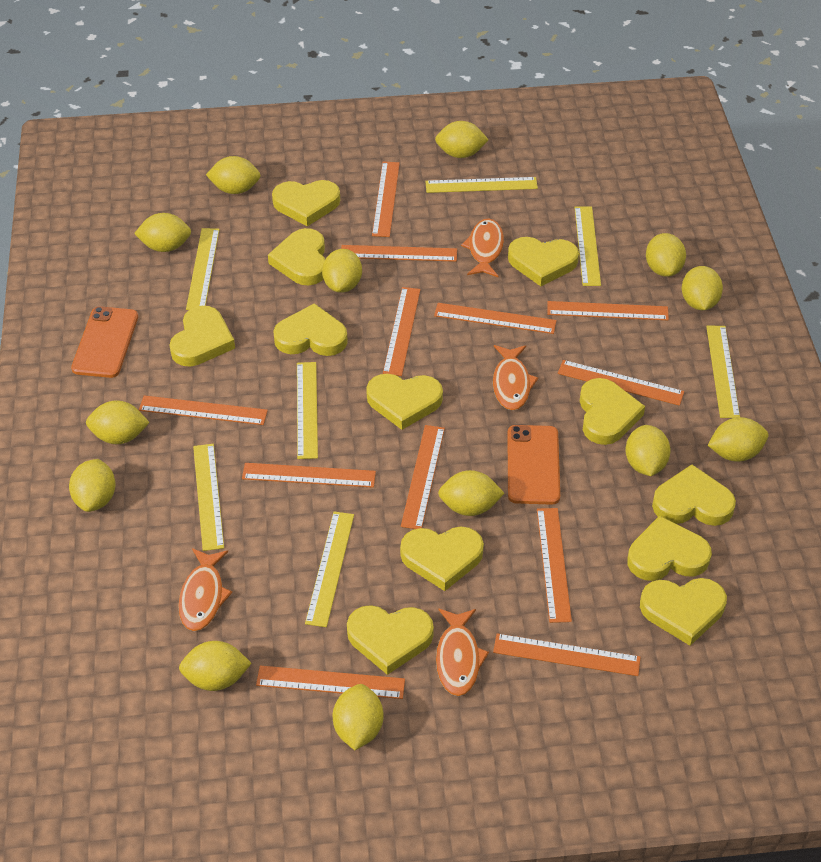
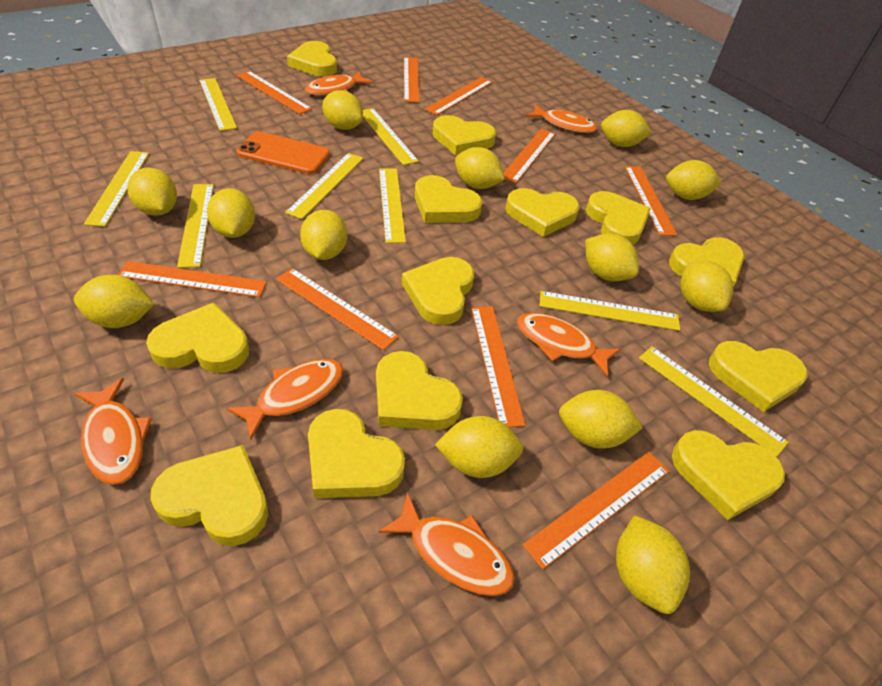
orange fish: [178,548,232,631] [436,609,489,696] [461,219,504,277] [493,345,538,410] = 4 -> [74,378,152,485] [227,359,344,440] [305,71,373,96] [379,492,515,596] [517,313,621,376] [526,104,598,133] = 6
orange phone: [71,306,138,378] [507,425,560,505] = 2 -> [236,131,330,174] = 1
orange ruler: [139,395,268,425] [242,463,376,488] [256,666,405,699] [341,245,457,262] [372,162,400,237] [383,287,420,376] [401,425,445,529] [434,303,557,334] [493,633,641,676] [537,508,572,623] [547,301,669,320] [558,360,684,406] = 12 -> [118,261,267,297] [236,71,312,114] [276,268,399,350] [404,57,420,103] [425,77,493,115] [471,306,525,427] [503,129,556,183] [523,452,669,569] [625,166,677,236] = 9
yellow heart: [169,306,235,366] [268,228,325,285] [272,180,340,226] [273,303,348,356] [347,605,434,675] [366,374,443,430] [400,527,484,591] [508,237,579,286] [580,378,645,445] [627,516,712,581] [640,578,727,646] [652,465,736,526] = 12 -> [146,302,249,373] [150,445,268,546] [287,41,337,76] [308,409,405,498] [376,351,463,430] [402,257,474,325] [415,175,482,223] [433,115,496,155] [505,188,580,237] [586,191,651,245] [669,237,744,286] [672,430,785,520] [709,341,808,412] = 13
yellow ruler: [186,228,220,310] [193,444,224,551] [297,362,318,459] [305,512,354,627] [425,177,538,193] [574,206,601,286] [706,326,740,418] = 7 -> [84,151,149,227] [177,184,214,268] [199,78,237,131] [285,153,363,219] [363,108,419,165] [379,168,406,243] [539,291,680,331] [639,346,788,457] = 8

